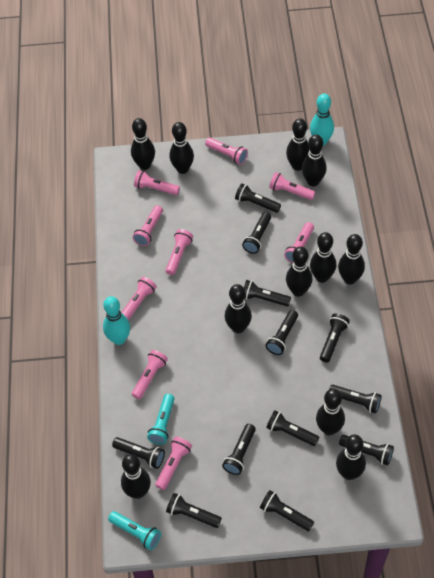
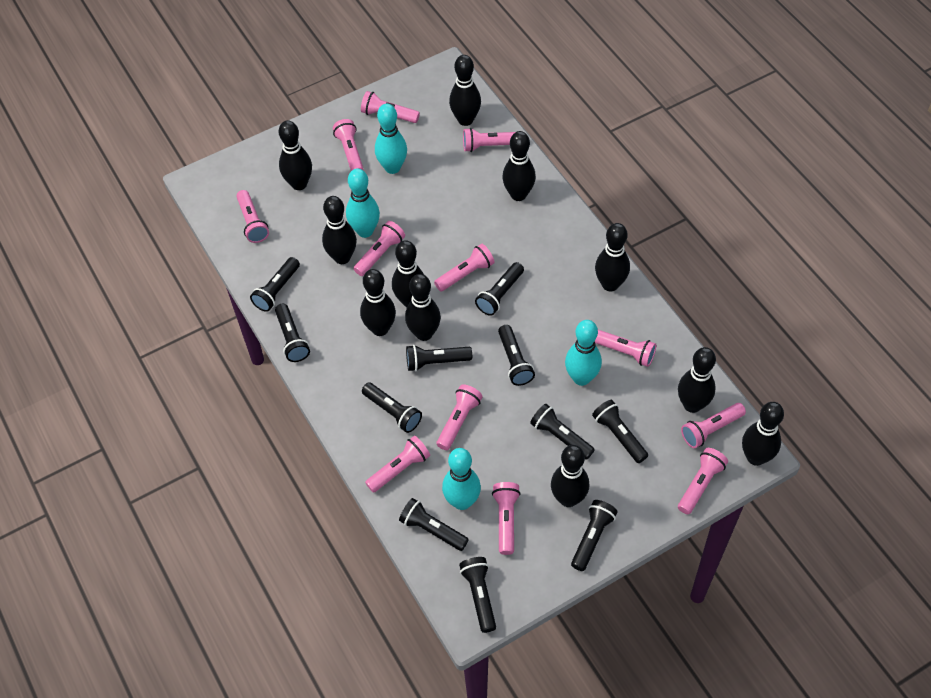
black flashlight: [112,437,165,469] [166,493,222,528] [222,424,256,475] [235,184,281,213] [242,212,271,254] [244,280,291,306] [260,490,314,531] [266,310,298,355] [266,410,319,446] [320,313,350,363] [329,385,382,413] [339,435,394,465] = 12 -> [250,257,300,312] [275,304,310,362] [362,383,422,433] [399,498,469,551] [406,345,472,371] [459,557,496,633] [475,262,524,316] [498,325,535,386] [530,404,595,460] [571,500,617,571] [592,400,648,463] = 11
pink flashlight: [121,277,157,321] [132,350,168,399] [133,205,163,246] [134,170,180,195] [155,437,192,490] [165,229,193,275] [205,138,248,165] [269,172,315,200] [284,222,314,263] = 9 -> [236,190,269,243] [333,119,364,171] [354,221,405,276] [361,91,420,123] [365,436,430,493] [434,244,495,291] [436,384,483,450] [463,128,515,152] [492,482,521,555] [595,330,656,367] [678,448,728,514] [681,403,746,448] = 12
turquoise bowling pin: [103,296,130,345] [310,93,334,146] = 2 -> [346,168,380,238] [375,104,407,174] [442,448,481,510] [565,320,602,386] = 4
turquoise flashlight: [108,511,161,550] [147,394,175,445] = 2 -> none = 0

